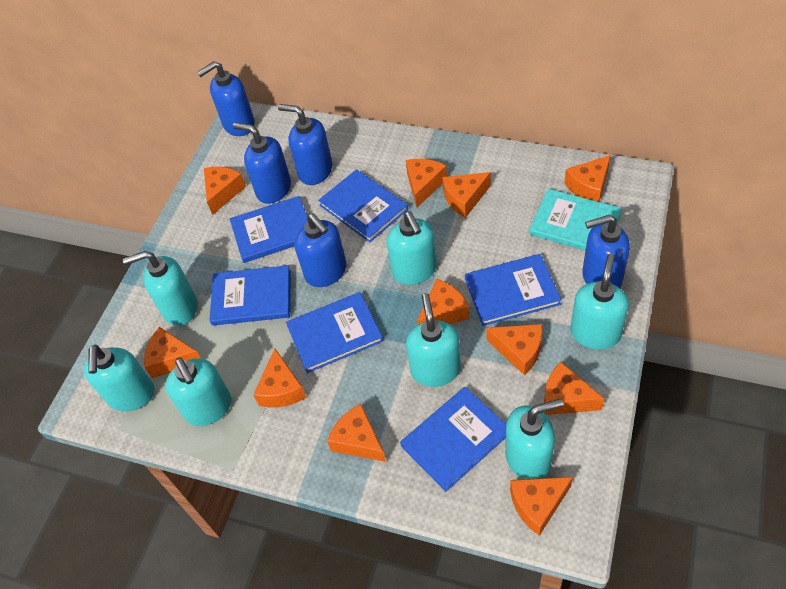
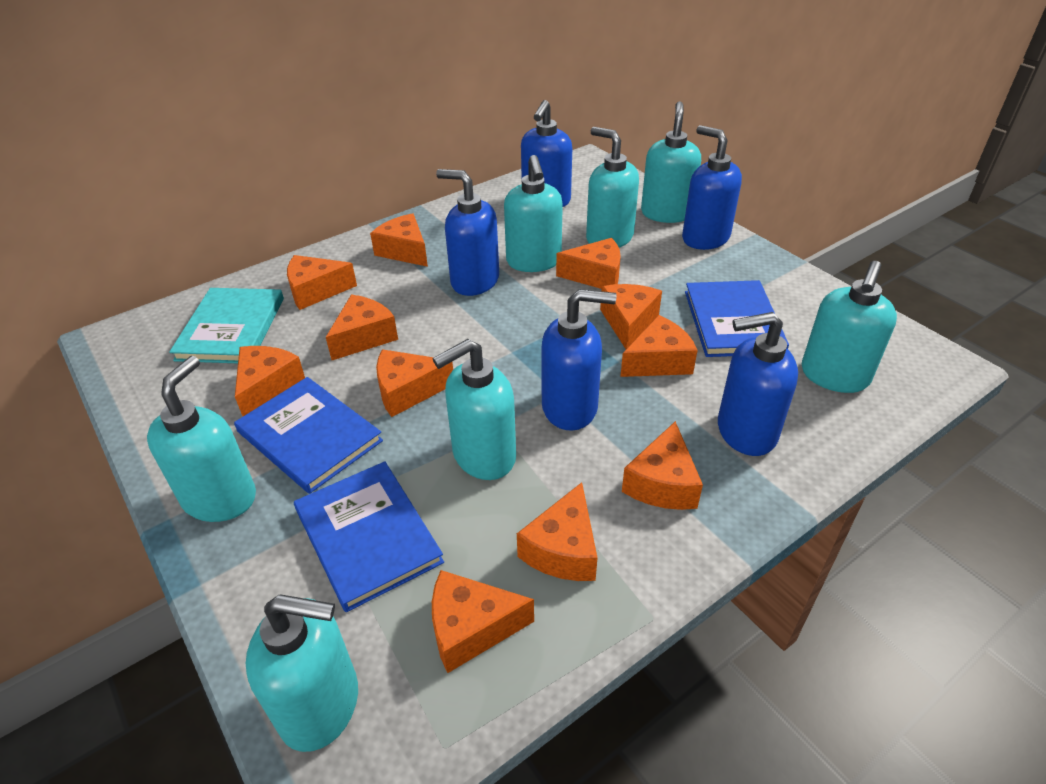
blue book: [209,265,291,326] [230,196,308,263] [286,292,383,373] [318,169,408,242] [400,387,506,492] [465,254,561,326] = 6 -> [234,377,383,494] [294,461,444,612] [685,280,789,357] = 3

